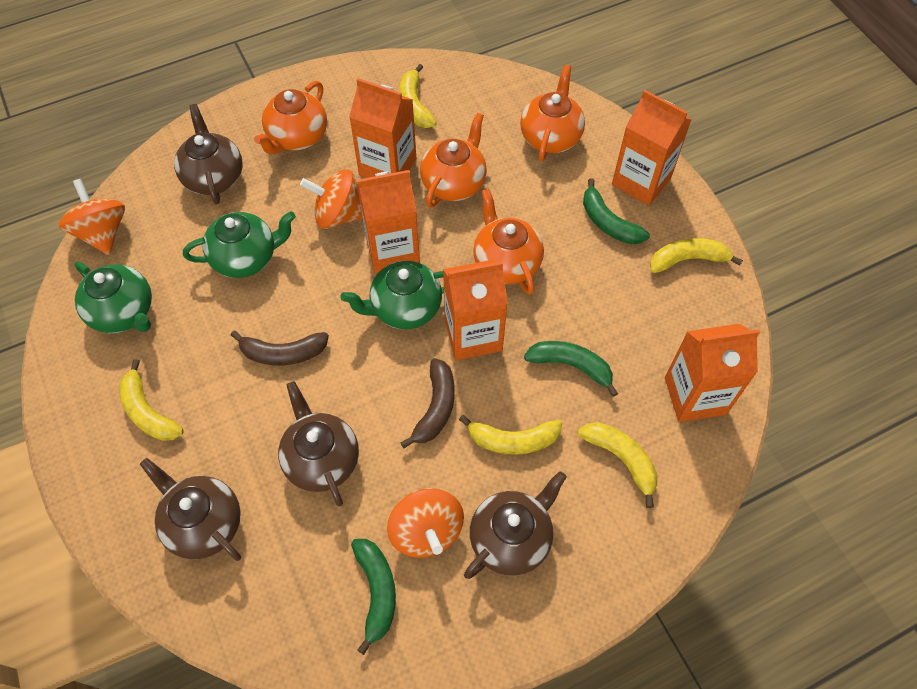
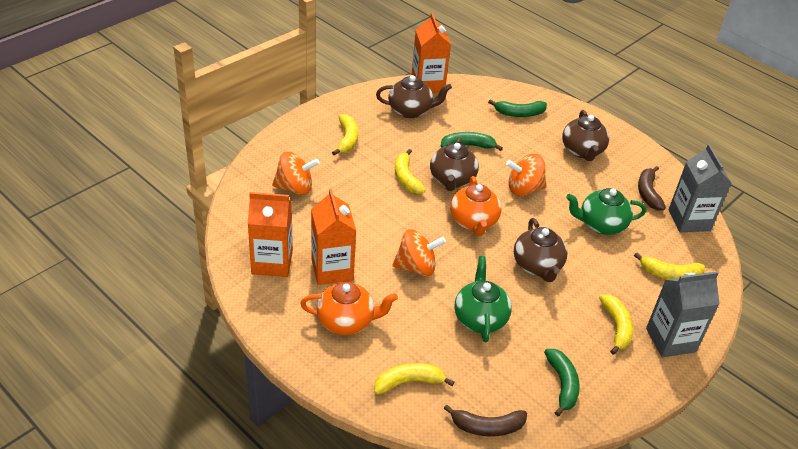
green teapot: [74,261,152,333] [183,211,296,278] [340,261,444,329] = 3 -> [454,256,512,342] [566,188,646,235] = 2
grey carton: none = 0 -> [646,271,720,357] [668,144,731,232] = 2
orange carton: [349,78,416,178] [357,170,420,274] [443,259,508,360] [612,90,691,206] [665,324,760,422] = 5 -> [248,192,293,277] [311,189,356,285] [412,13,451,93] = 3
orange teapot: [254,81,327,154] [420,113,487,208] [473,188,544,294] [520,65,585,162] = 4 -> [300,282,398,335] [450,176,501,236] = 2

